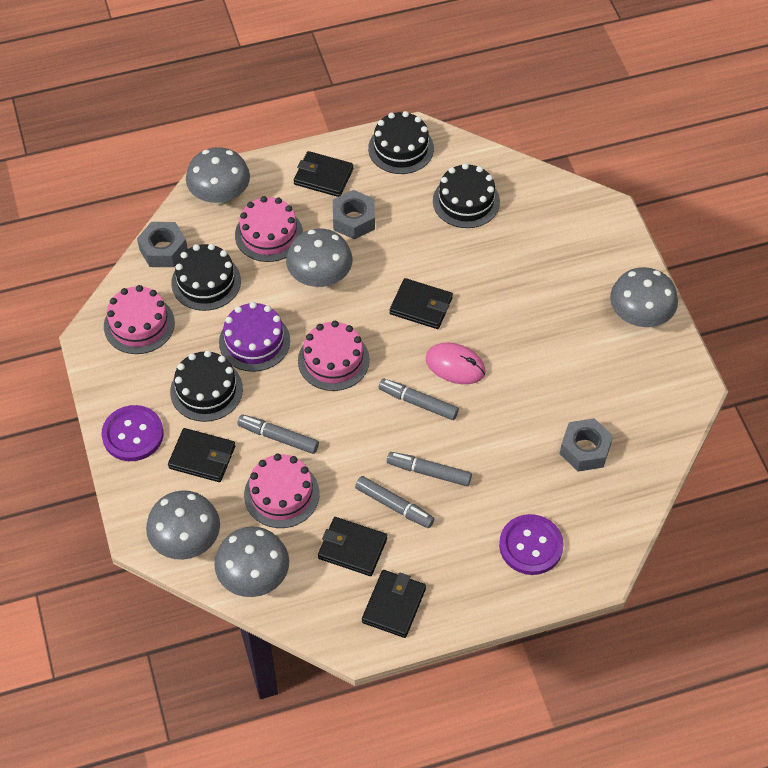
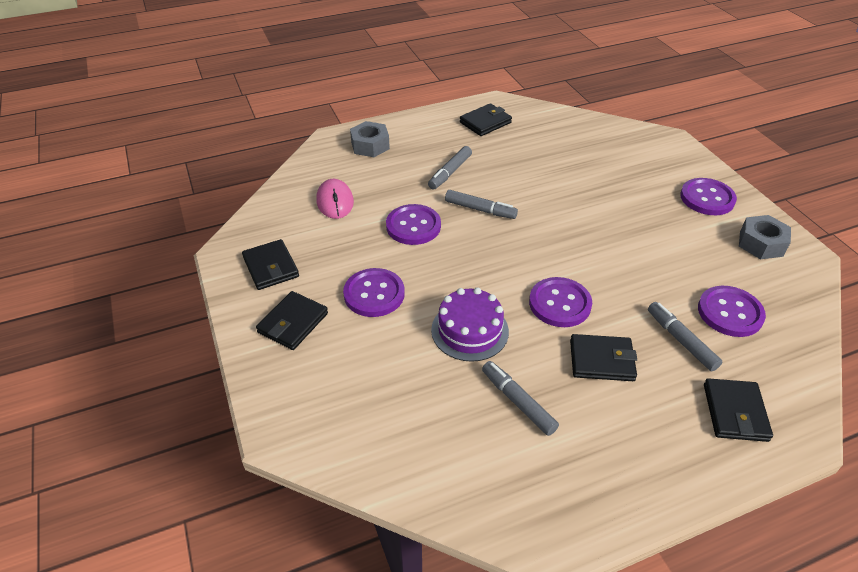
black cake: [170,350,243,422] [171,244,241,311] [368,111,434,174] [433,163,500,228] = 4 -> none = 0
grey mushroom: [146,490,220,560] [186,147,250,205] [214,527,289,597] [286,229,353,287] [610,267,678,327] = 5 -> none = 0
grey nut: [137,222,188,267] [333,190,375,239] [560,418,613,472] = 3 -> [350,121,390,157] [739,215,791,259] = 2
pink cake: [104,285,175,354] [235,196,303,262] [244,454,320,528] [298,321,370,391] = 4 -> none = 0
purple button: [102,405,164,461] [499,514,564,575] = 2 -> [343,268,405,317] [386,204,441,245] [529,277,592,327] [680,178,737,215] [698,286,766,337] = 5

